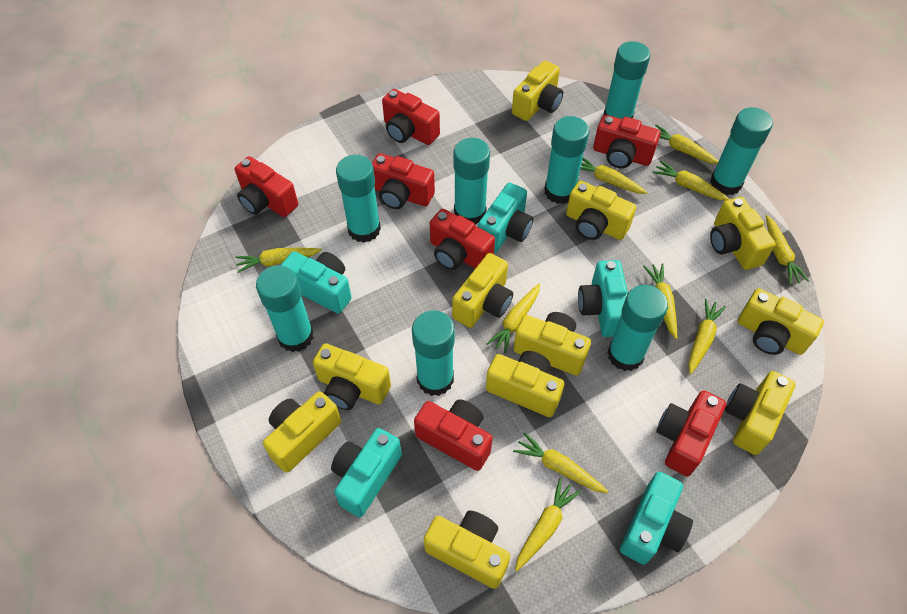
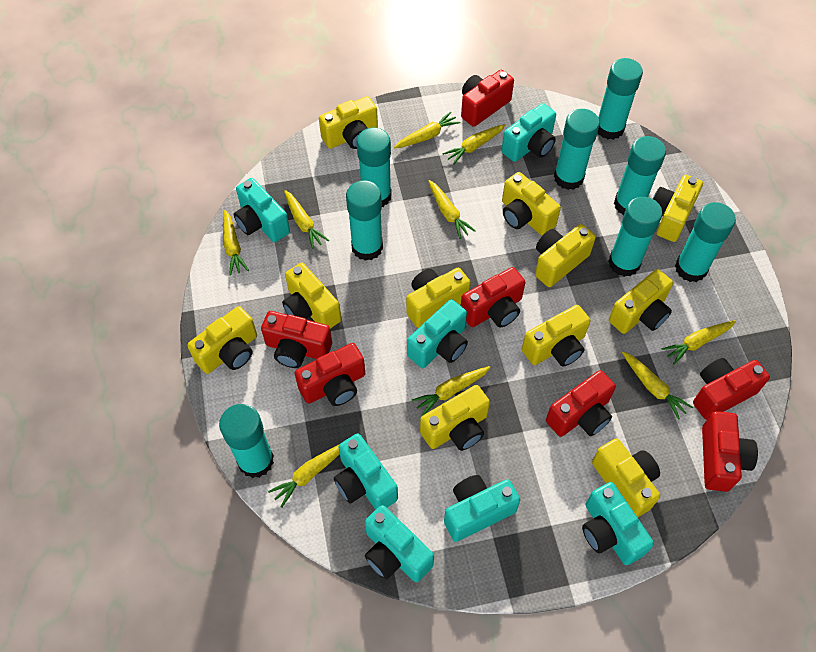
turquoise camera: [281,251,352,314] [331,428,402,517] [478,183,533,253] [578,260,628,337] [620,472,693,565] = 5 -> [234,178,290,242] [334,433,398,510] [365,505,434,582] [407,299,468,368] [444,475,520,542] [501,103,556,162] [582,482,654,565] = 7
yellow carrot: [235,248,322,273] [486,284,540,354] [513,432,609,493] [515,478,581,572] [580,158,648,194] [643,263,677,339] [653,161,730,201] [655,125,719,164] [688,299,726,374] [766,215,809,285] = 10 -> [223,210,249,276] [268,444,340,507] [284,190,329,249] [394,112,461,148] [412,366,491,416] [428,180,476,239] [443,124,505,165] [622,351,693,420] [662,320,736,365] = 9

